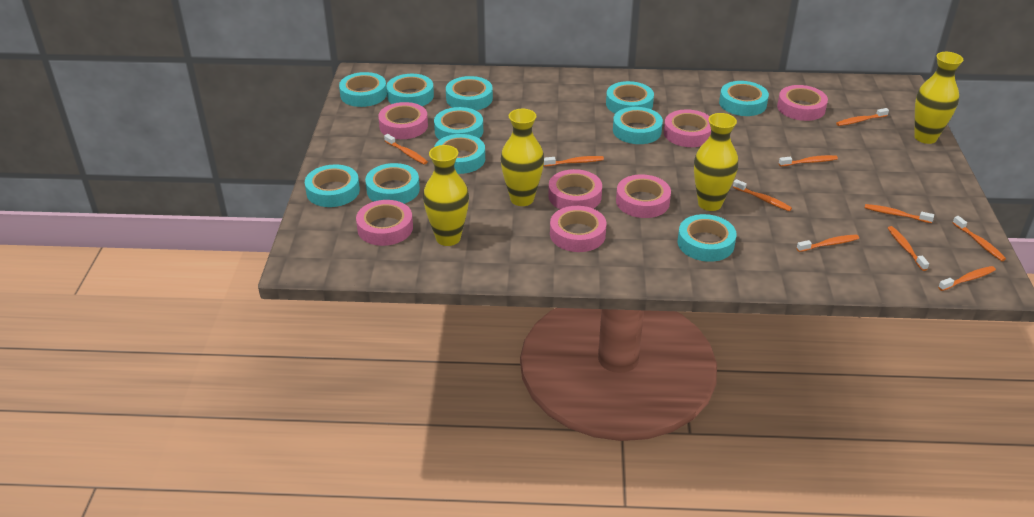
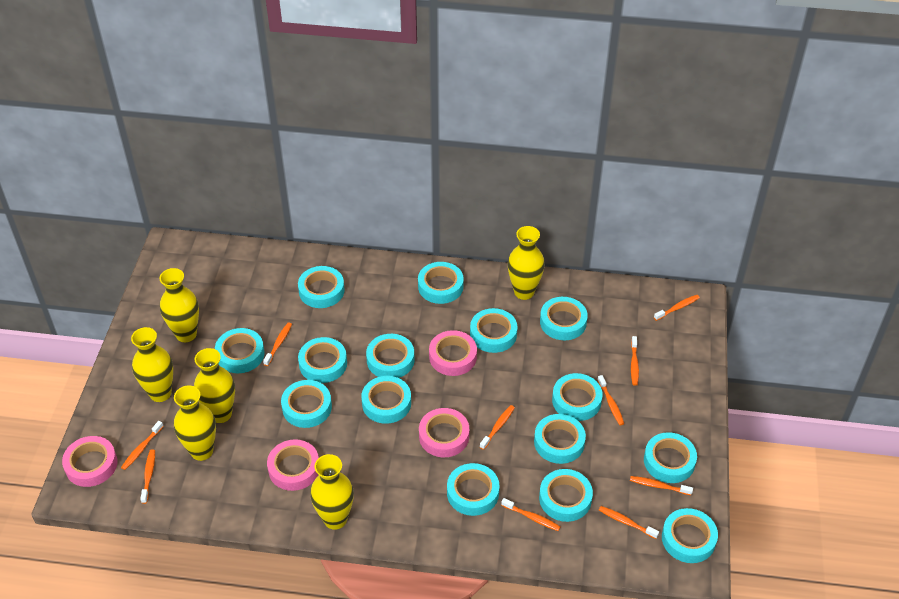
pink tape: [356,200,413,246] [378,102,428,139] [548,169,602,209] [550,206,607,252] [616,174,671,218] [664,109,711,147] [777,85,828,121] = 7 -> [62,436,118,487] [267,439,319,491] [419,408,469,457] [429,330,477,376] = 4
turquoise tape: [305,164,360,207] [339,72,387,107] [365,163,420,204] [386,74,434,106] [434,107,483,140] [434,134,485,174] [446,76,493,110] [606,81,654,114] [613,107,663,144] [677,214,736,262] [719,81,769,116] = 11 -> [215,328,264,373] [281,380,332,428] [298,266,345,308] [298,337,347,383] [361,376,411,424] [366,334,415,378] [418,262,464,304] [447,463,499,516] [470,308,518,353] [534,414,586,464] [539,469,593,522] [540,297,588,340] [552,373,603,421] [644,432,697,483] [662,508,718,563] = 15
yellow vase: [423,145,469,246] [500,109,544,206] [694,113,738,211] [914,52,963,144] = 4 -> [131,327,173,402] [160,268,199,342] [174,386,216,461] [194,348,235,423] [310,454,354,530] [508,226,545,300] = 6

